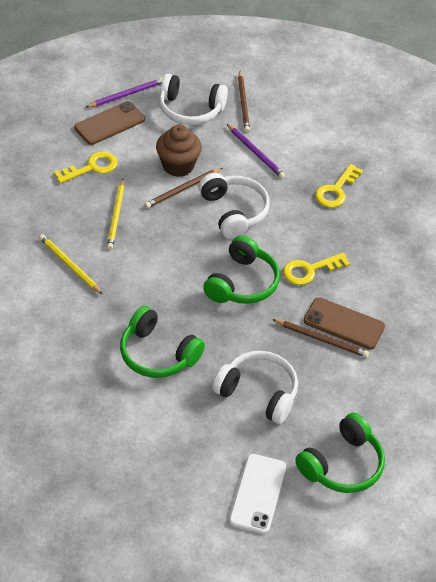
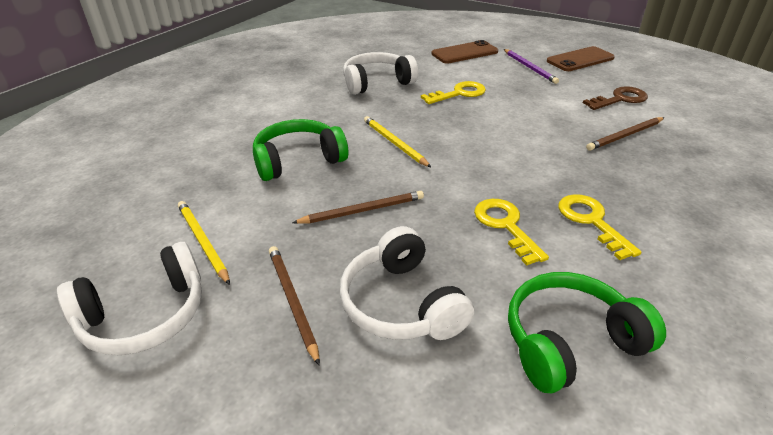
brown cupcake: [156,125,202,177] = 1 -> none = 0
brown key: none = 0 -> [583,86,648,110] = 1
green headphones: [120,306,205,378] [203,235,280,304] [295,413,385,493] = 3 -> [253,119,348,181] [508,272,666,393] = 2
purple pencil: [86,78,163,107] [227,124,285,178] = 2 -> [504,49,559,84] = 1
white phone: [229,454,286,534] = 1 -> none = 0

